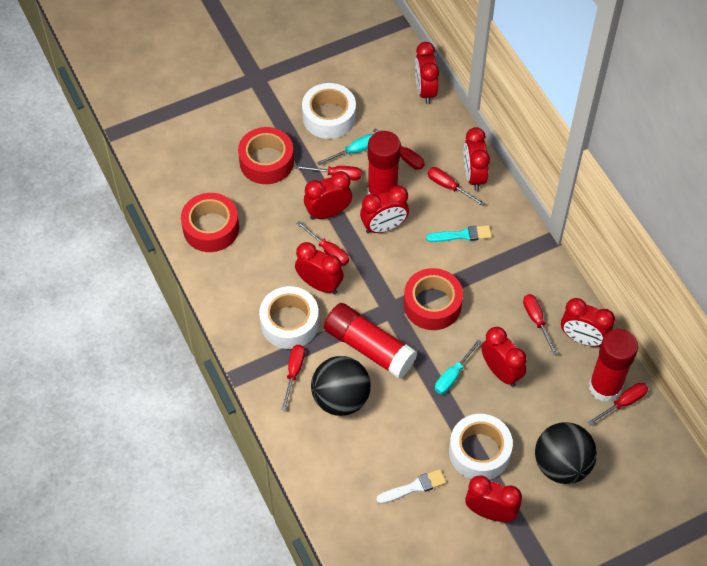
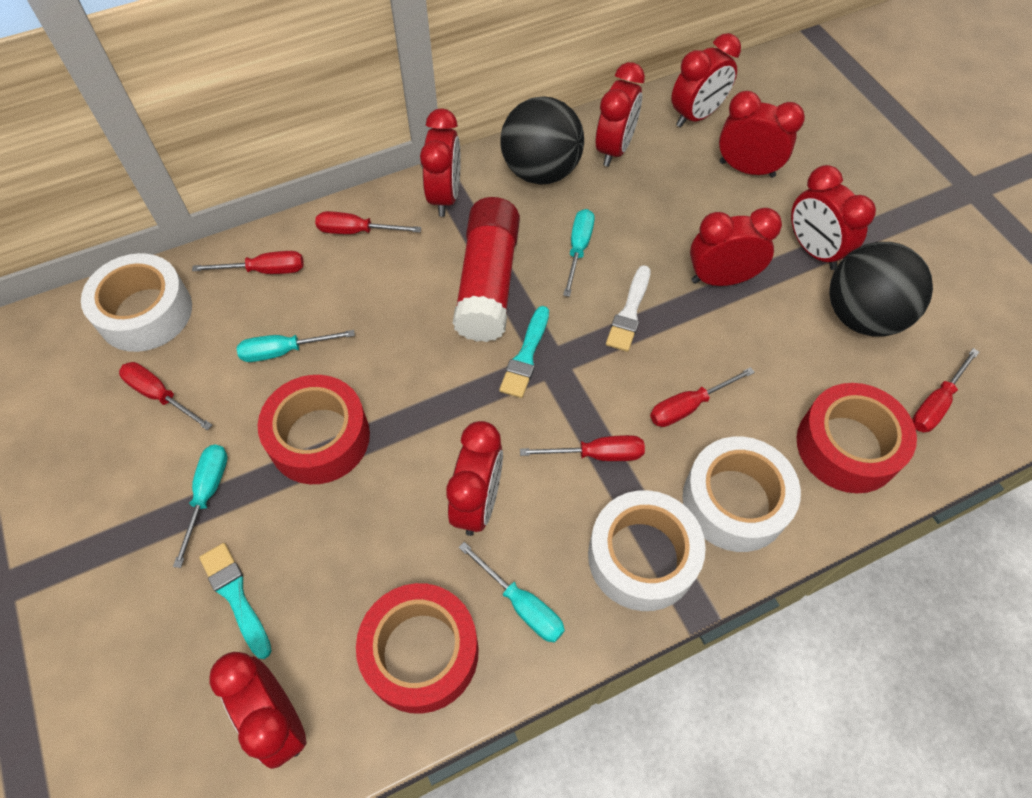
red glue stick: [324,303,417,379] [367,131,401,195] [589,329,638,402] = 3 -> [452,197,520,342] = 1
red screwdriver: [281,345,305,411] [295,165,362,180] [296,221,349,266] [373,128,425,170] [428,167,485,206] [523,294,557,355] [587,383,648,425] = 7 -> [119,362,212,430] [192,251,304,274] [315,211,421,234] [520,435,645,461] [650,367,755,427] [912,348,979,433] = 6
turquoise brush: [426,225,492,242] = 1 -> [199,543,272,659] [499,306,549,398] = 2
turquoise screwdriver: [317,134,373,165] [435,339,482,394] = 2 -> [173,444,228,568] [237,330,355,362] [459,542,565,643] [563,209,595,297] = 4

